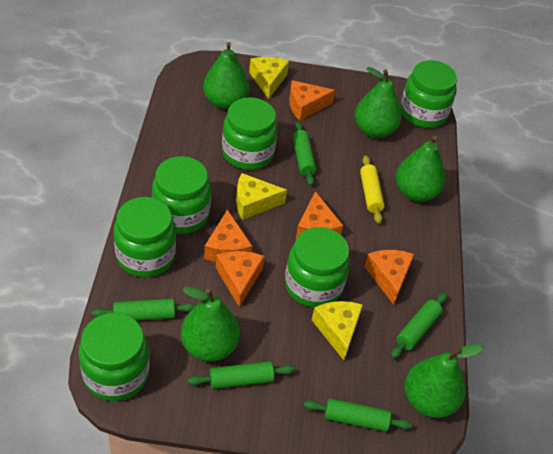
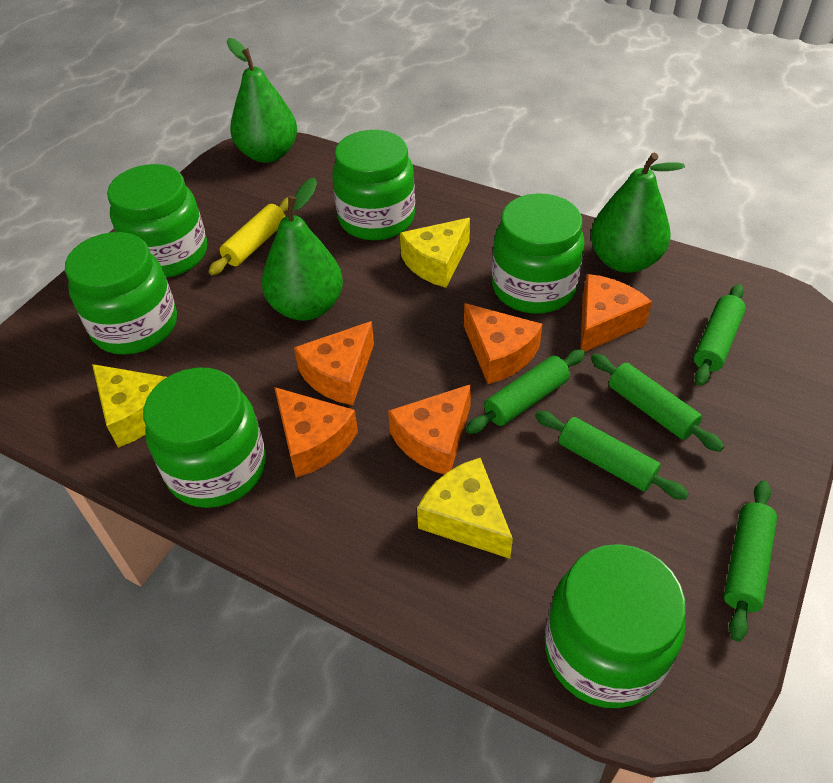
green pear: [181,287,240,362] [203,42,249,109] [355,67,401,138] [396,135,445,202] [404,344,484,418] = 5 -> [227,38,297,163] [261,178,343,321] [590,153,685,273] = 3

